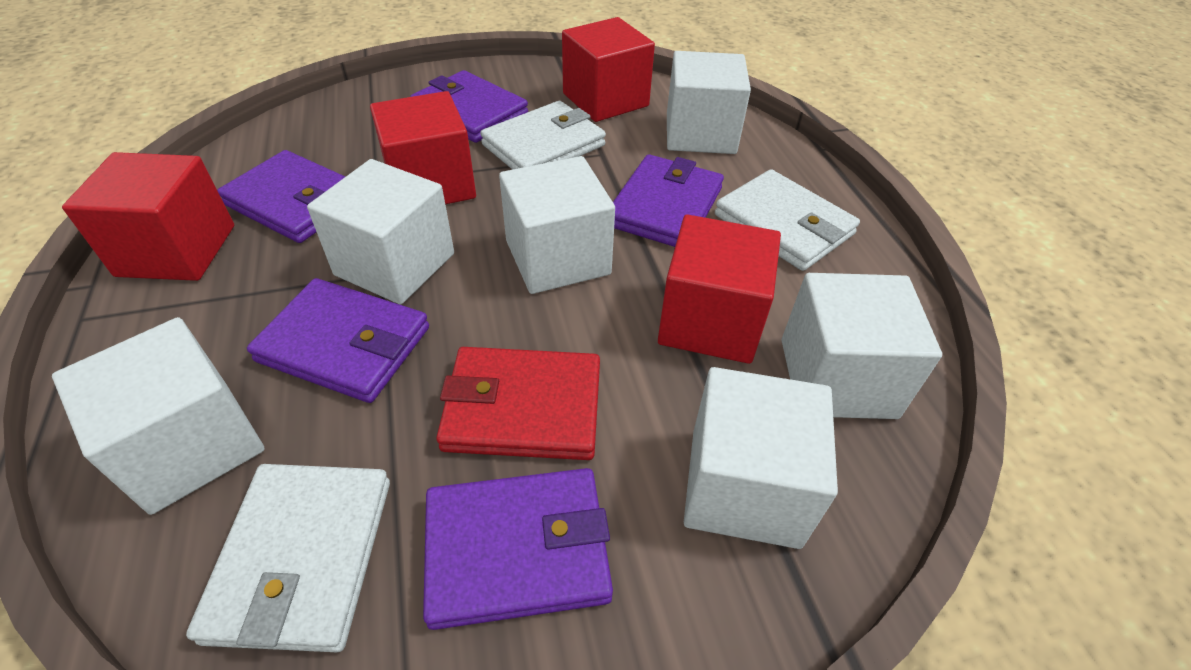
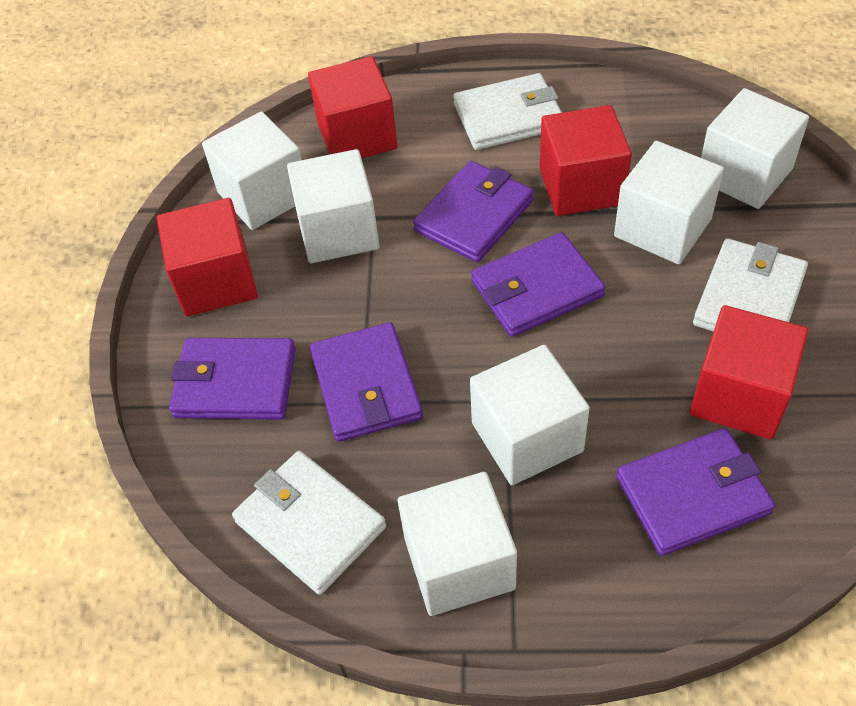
red wallet: [436,347,600,460] = 1 -> none = 0

